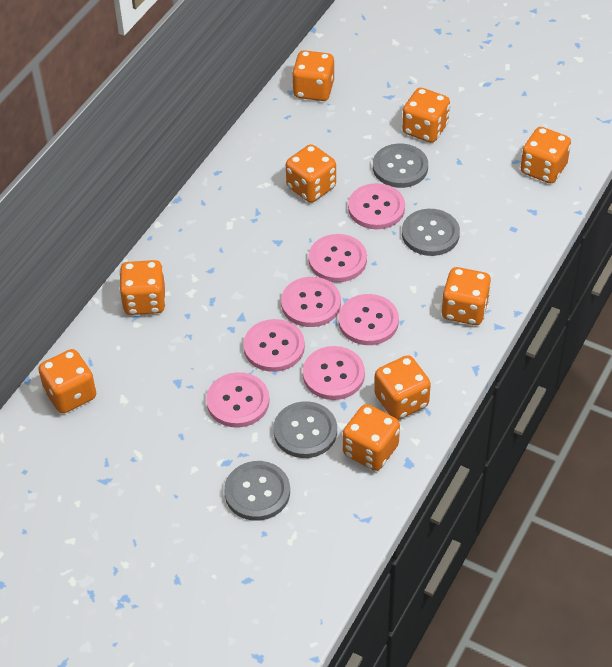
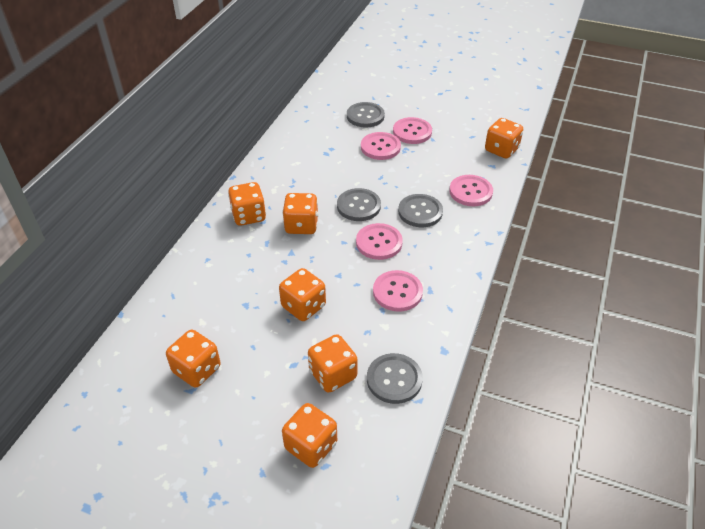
orange dice: [38,349,96,413] [119,260,166,315] [286,144,336,203] [292,50,334,101] [343,404,400,471] [374,355,431,420] [402,88,450,143] [442,267,491,325] [521,127,571,183] = 9 -> [166,330,221,388] [228,182,266,226] [279,268,326,321] [282,193,318,234] [282,403,337,468] [308,334,358,393] [485,118,523,159] = 7
pink button: [206,372,270,428] [243,319,305,372] [281,277,341,327] [303,346,365,400] [308,234,367,282] [338,294,399,345] [348,183,405,229] = 7 -> [356,223,403,260] [361,132,401,160] [373,270,423,312] [393,117,432,144] [449,175,493,206] = 5

